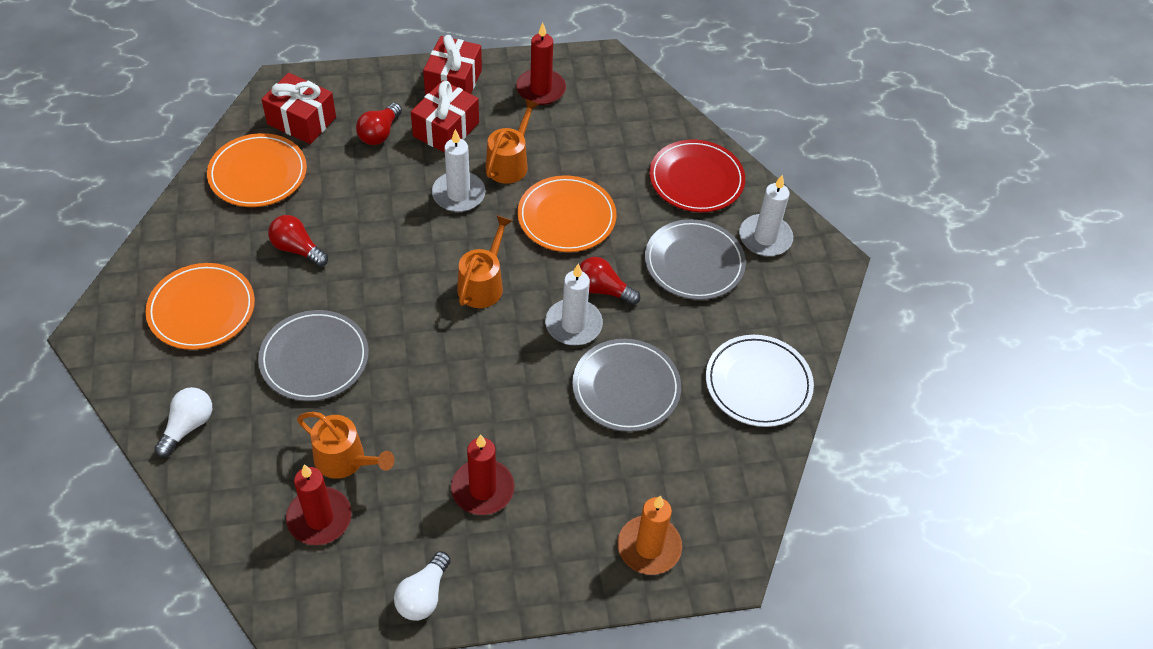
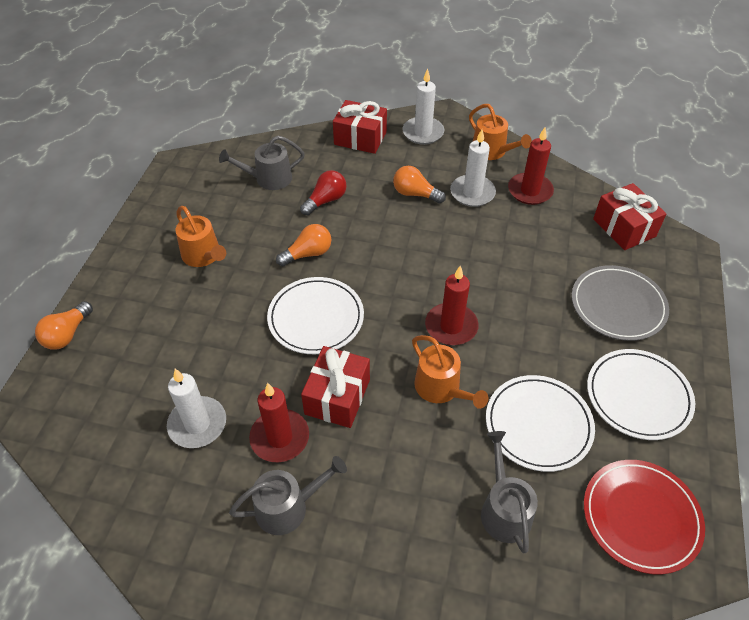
grey plate: [258,310,369,401] [572,339,681,432] [645,219,746,300] = 3 -> [572,265,669,341] = 1
grey watering can: none = 0 -> [219,136,305,190] [229,456,347,535] [481,431,538,553] = 3
orange candle: [618,495,682,575] = 1 -> none = 0
orange light bulb: none = 0 -> [35,301,93,350] [276,224,331,266] [393,166,446,204] = 3
orange plate: [145,263,255,350] [207,133,307,207] [518,175,616,252] = 3 -> none = 0
red light bulb: [268,215,328,267] [356,103,402,145] [579,257,640,305] = 3 -> [300,170,347,215] = 1
white light bulb: [154,387,212,457] [394,551,451,621] = 2 -> none = 0
white plate: [706,335,814,427] = 1 -> [267,277,364,354] [486,375,595,472] [587,349,695,440] = 3

